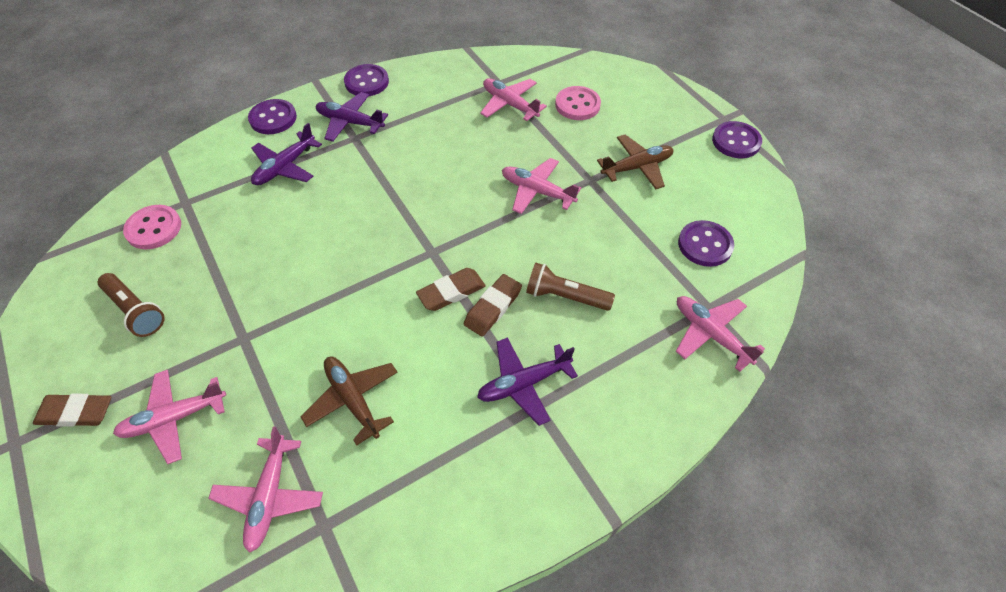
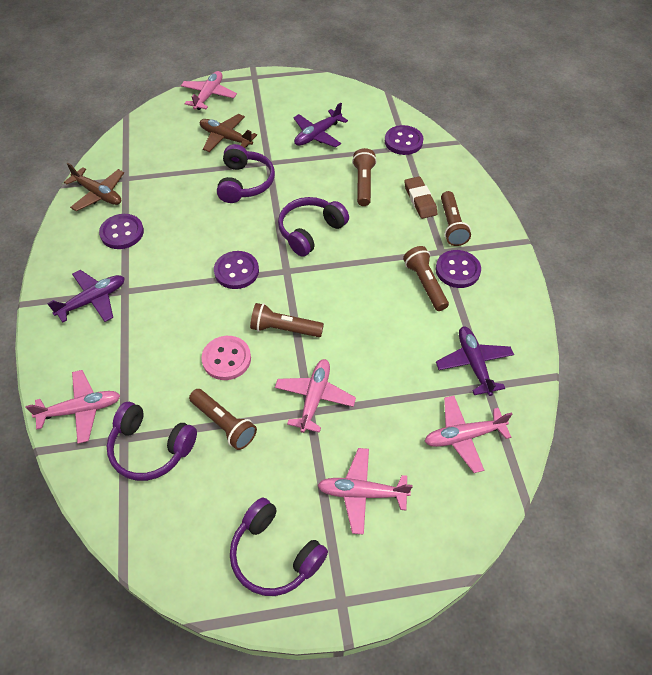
brown eraser: [33,394,111,427] [416,268,486,311] [464,274,522,337] = 3 -> [404,176,437,219] = 1
brown flashlight: [98,273,165,337] [526,263,615,311] = 2 -> [189,389,257,450] [250,303,324,337] [352,148,377,206] [403,246,449,311] [441,191,471,246] = 5
pink button: [123,205,181,249] [555,86,601,120] = 2 -> [201,336,251,380] = 1
purple headphones: none = 0 -> [107,402,197,481] [217,144,275,203] [230,498,328,596] [278,197,349,257] = 4

